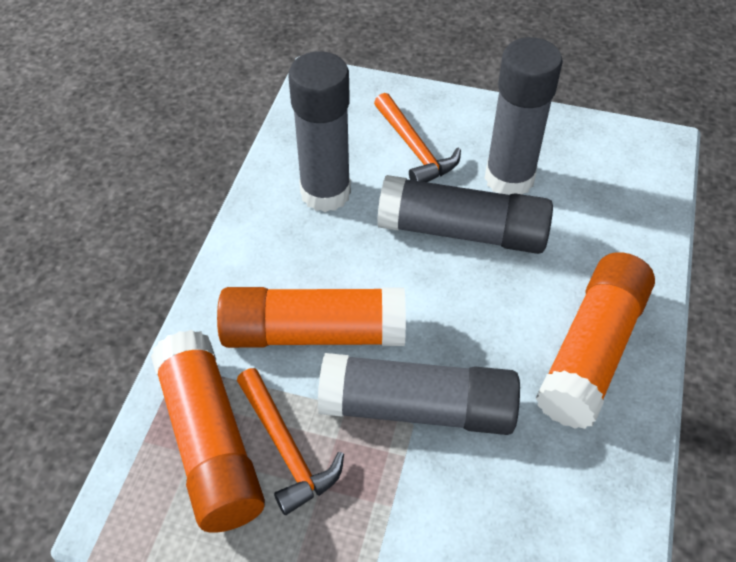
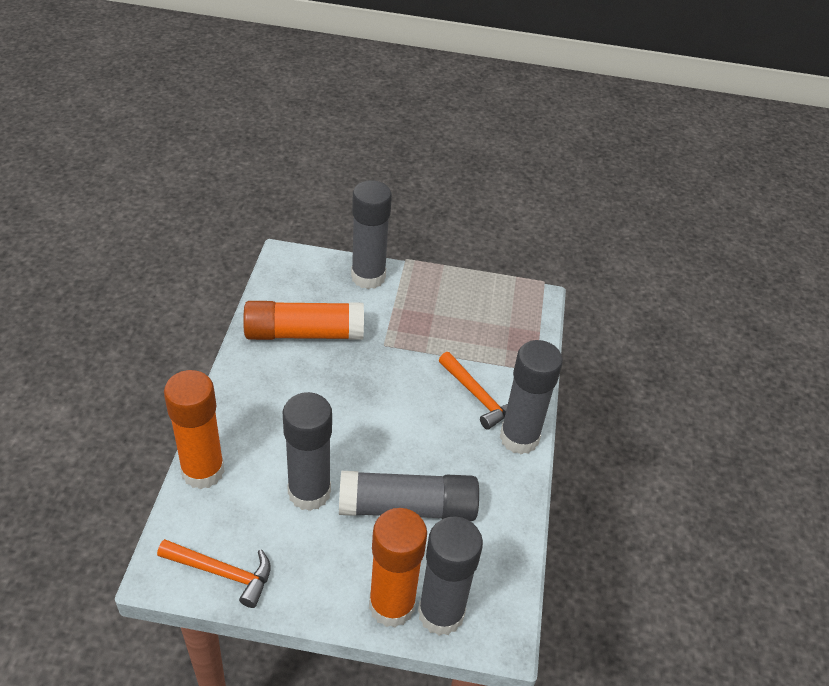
grey glue stick: [288,51,351,212] [318,353,520,435] [377,175,553,254] [485,37,563,195] = 4 -> [283,392,332,511] [339,471,479,521] [351,180,392,289] [418,516,483,636] [500,340,563,454] = 5

